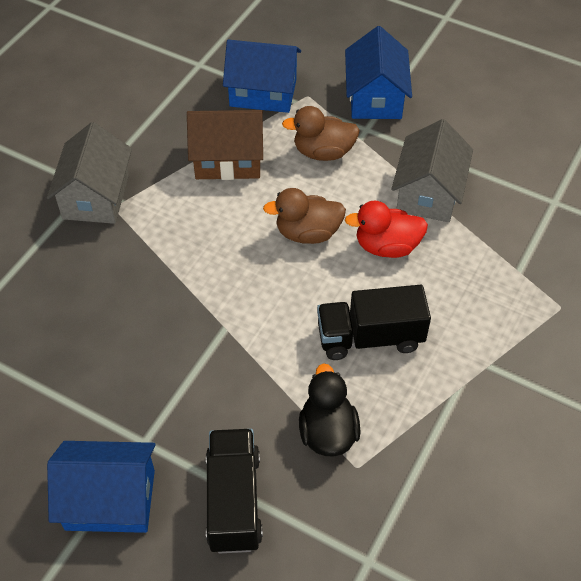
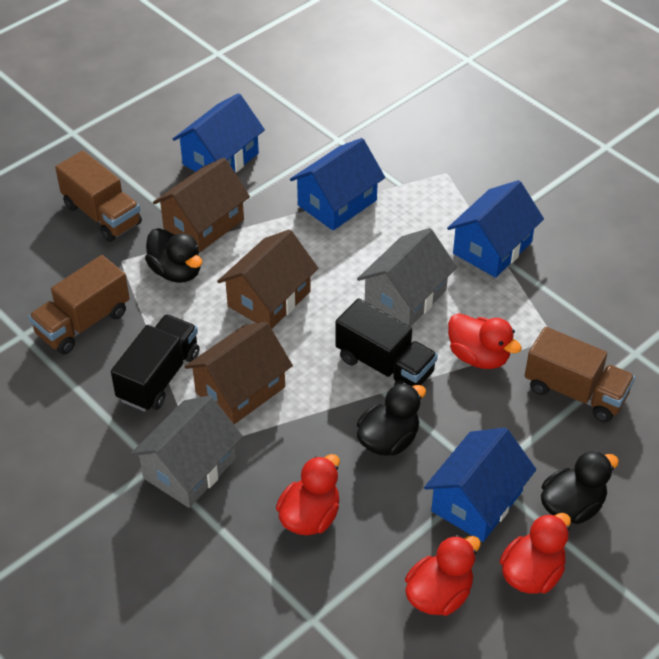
black duck: [299,363,360,456] = 1 -> [145,228,202,283] [357,383,426,456] [541,451,619,524] = 3
blue house: [47,441,156,533] [223,40,301,113] [345,26,412,119] = 3 -> [173,93,265,173] [290,138,385,231] [424,428,536,542] [447,180,544,278] = 4
brown duck: [263,188,346,244] [282,106,360,161] = 2 -> none = 0
brown house: [187,110,263,180] = 1 -> [153,158,250,253] [184,322,293,424] [217,229,318,329] = 3
brown truck: none = 0 -> [29,255,130,355] [55,151,142,242] [525,327,635,422] = 3
red duck: [345,201,428,258] = 1 -> [276,454,340,535] [405,535,481,616] [448,313,522,369] [500,513,571,594] = 4

